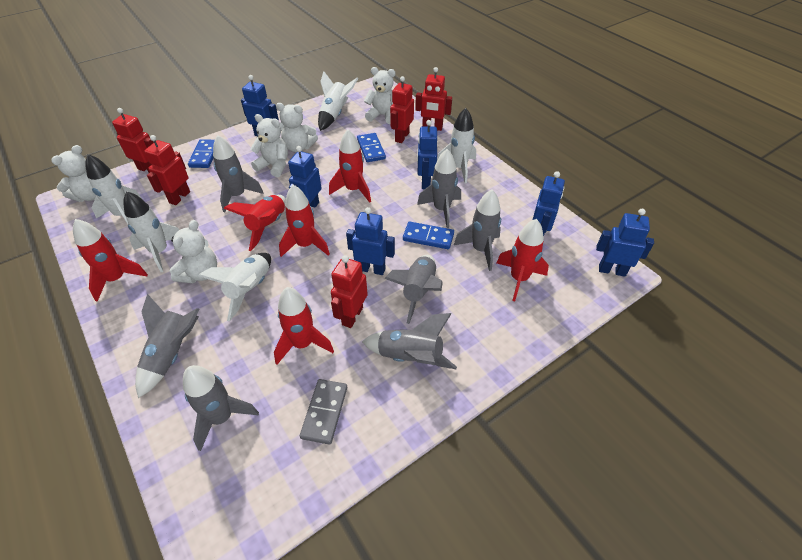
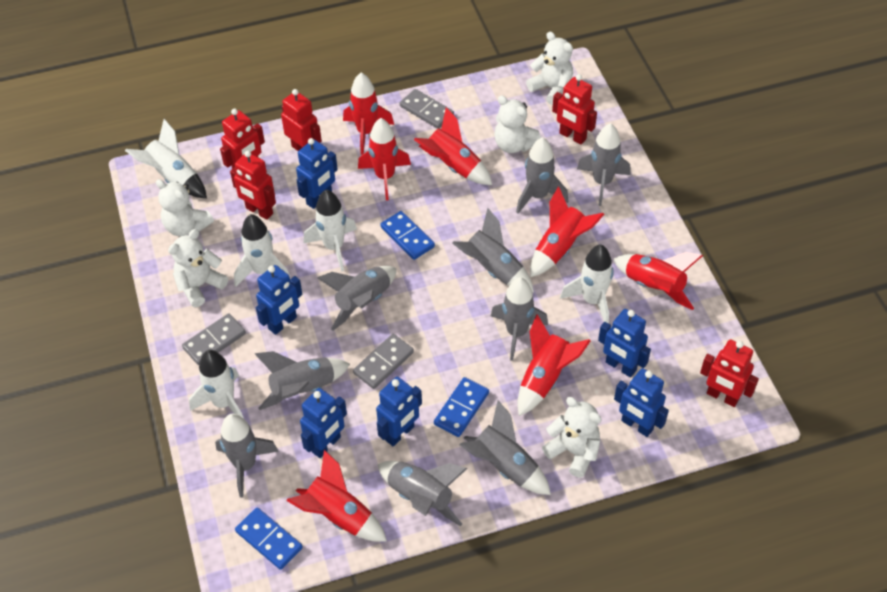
grey domino: [300,379,347,445] = 1 -> [182,313,246,365] [353,334,414,389] [400,89,454,129] = 3
grey rocket: [135,294,200,398] [183,365,259,451] [213,135,263,212] [362,313,457,369] [384,255,443,324] [417,149,461,228] [454,189,501,271] = 7 -> [215,414,278,497] [255,351,350,410] [318,266,396,331] [378,461,467,526] [452,208,534,293] [459,401,551,495] [491,277,548,361] [516,137,568,214] [577,123,630,206] = 9
red rocket: [73,219,148,302] [223,195,286,251] [274,287,334,364] [279,185,330,257] [329,130,371,203] [497,219,549,301] = 6 -> [286,450,387,542] [343,73,394,155] [358,118,411,200] [414,107,492,185] [517,314,591,416] [530,186,604,277] [614,252,703,310] = 7

